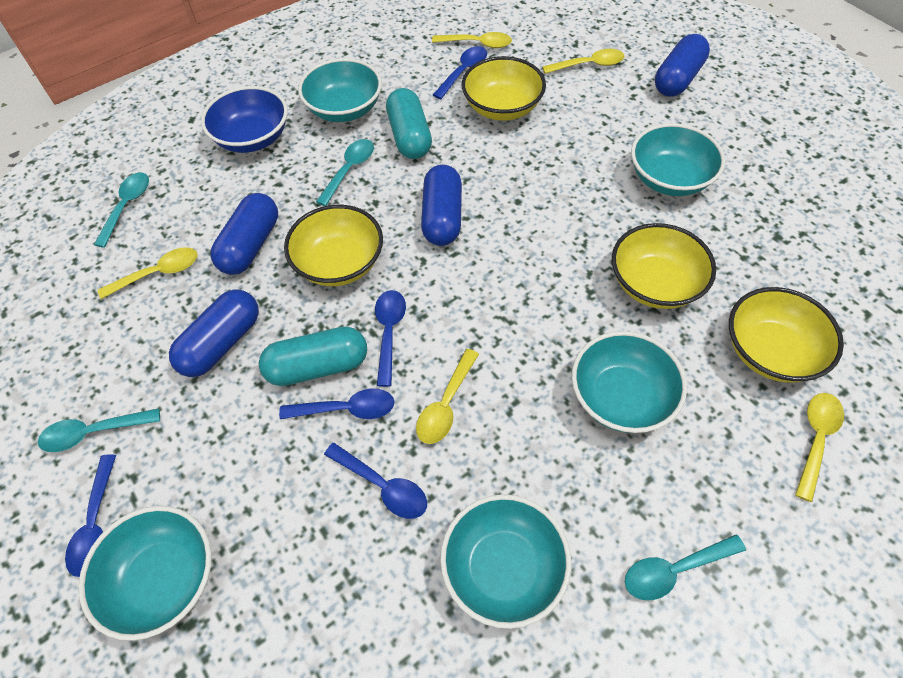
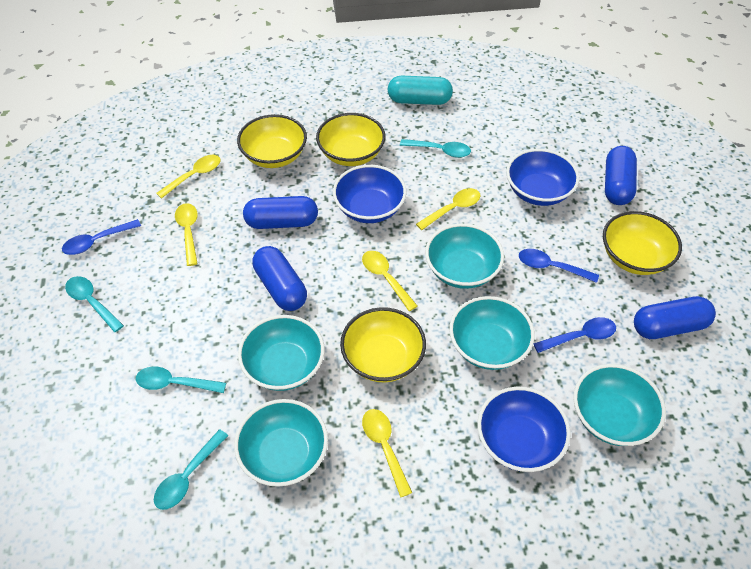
blue bowl: [201,86,288,153] = 1 -> [333,165,407,223] [477,387,571,472] [506,149,579,206] = 3
blue spoon: [65,454,116,577] [279,389,394,419] [324,443,427,519] [375,290,406,387] [433,46,487,99] = 5 -> [62,219,141,255] [519,249,599,283] [533,317,616,353] = 3
turquoise capsule: [259,326,367,386] [386,88,432,159] = 2 -> [388,76,453,105] = 1

